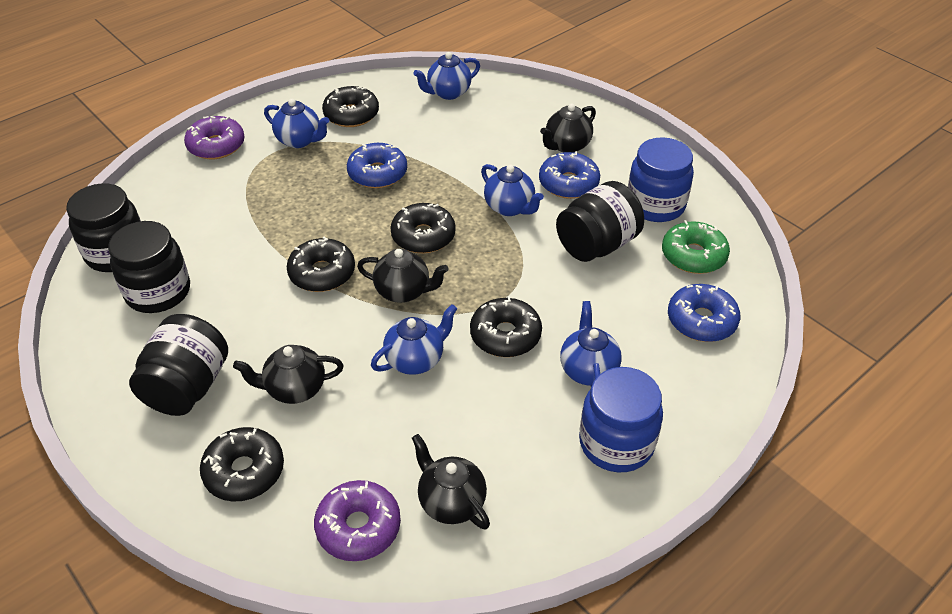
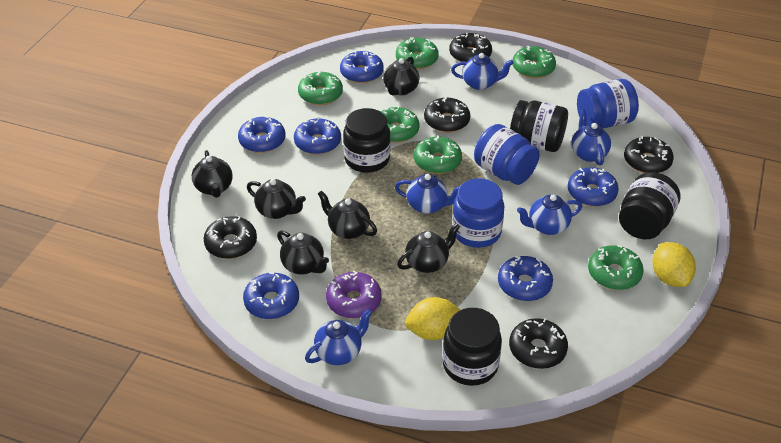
black teapot: [233,345,344,404] [357,249,449,303] [412,434,490,529] [540,104,596,153] = 4 -> [192,150,233,198] [247,179,306,219] [277,231,329,274] [318,191,377,239] [383,57,420,95] [397,223,460,273] = 6
blue donut: [347,143,407,188] [539,151,600,199] [668,284,740,342] = 3 -> [238,116,286,153] [243,272,299,319] [294,117,341,155] [340,51,384,83] [498,256,553,301] [568,167,619,207] = 6
blue jar: [579,367,663,472] [628,137,694,222] = 2 -> [452,179,504,248] [474,124,540,185] [577,79,639,128] = 3
green donut: [662,220,730,274] = 1 -> [298,71,343,105] [381,106,420,143] [396,37,439,69] [414,135,462,174] [512,46,556,78] [588,245,644,290] = 6
purple donut: [184,116,245,160] [314,480,401,561] = 2 -> [326,271,382,318] = 1
yellow lemon: none = 0 -> [405,297,461,340] [652,242,696,287] = 2

